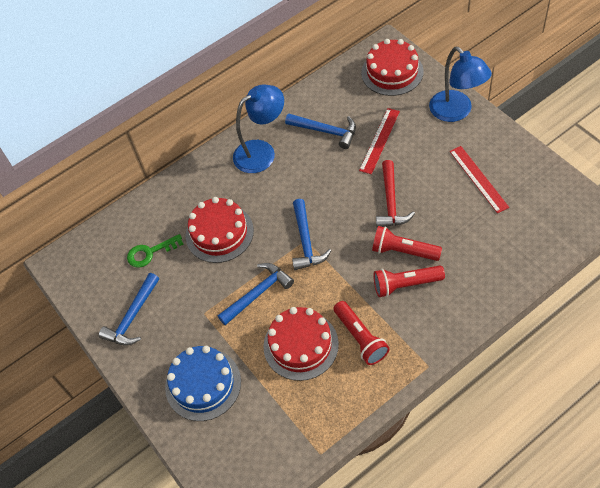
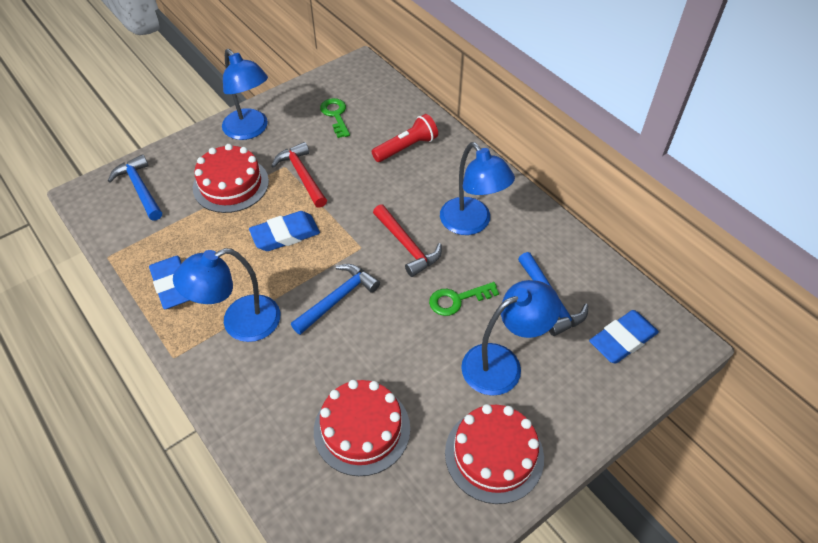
blue cake: [165,346,241,421] = 1 -> none = 0
blue eraser: none = 0 -> [149,256,190,309] [249,211,320,251] [589,310,659,364] = 3
blue hammer: [99,273,159,345] [218,263,294,325] [285,114,356,149] [292,199,331,270] = 4 -> [108,154,162,221] [291,264,380,335] [518,252,588,336] = 3
blue lamp: [233,84,284,173] [429,47,492,122] = 2 -> [173,248,280,342] [222,49,268,140] [440,142,515,235] [461,280,561,395] = 4
green key: [127,234,183,268] = 1 -> [320,98,350,138] [429,282,499,316] = 2
red flashlight: [334,301,389,365] [372,226,442,261] [373,266,445,297] = 3 -> [371,114,438,162] = 1
red hammer: [376,160,415,228] = 1 -> [272,142,327,208] [373,204,442,277] = 2
red ruler: [359,108,400,174] [450,146,509,213] = 2 -> none = 0

